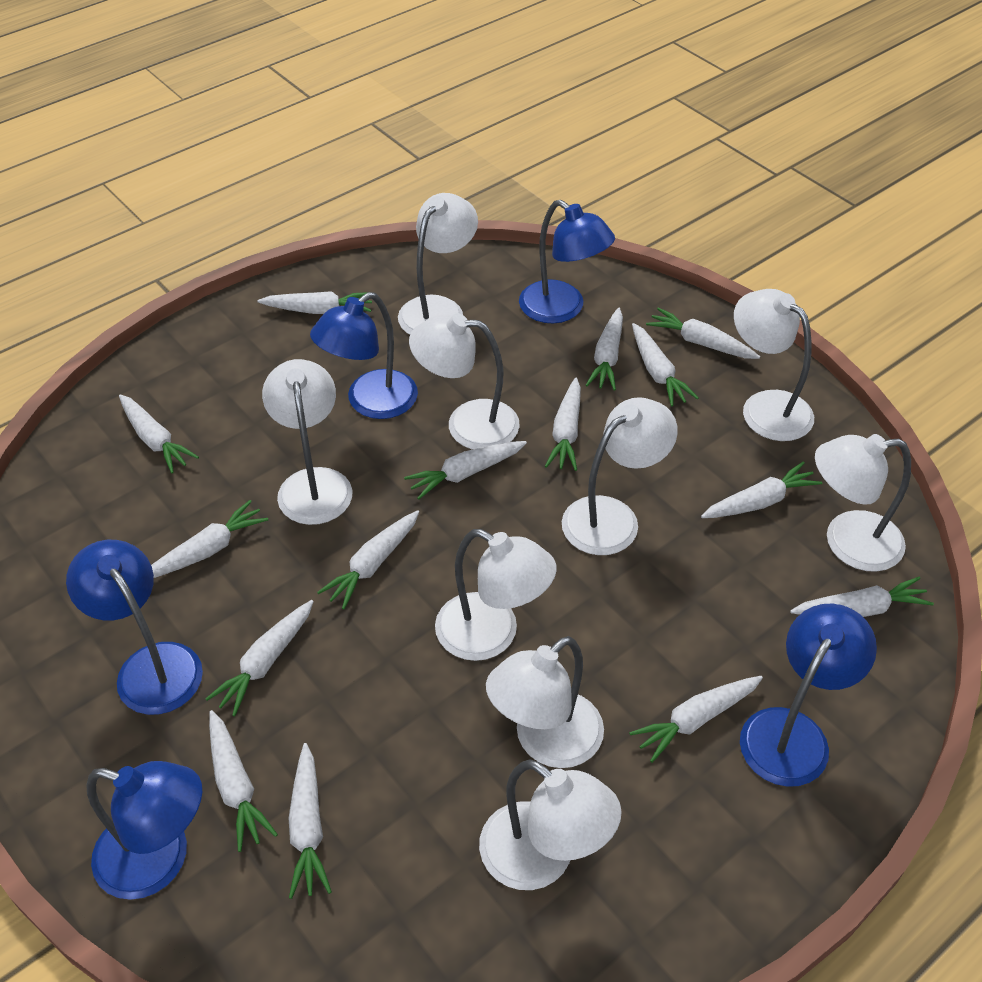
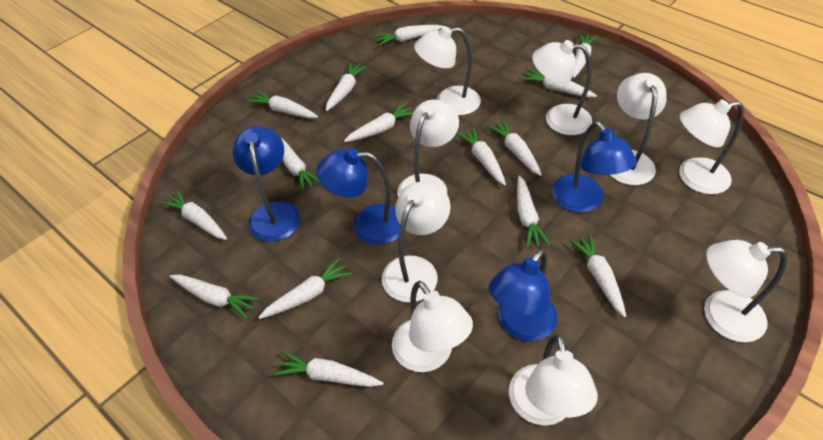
blue lamp: [66,540,203,715] [87,761,202,900] [310,292,418,419] [519,200,615,323] [740,604,877,787] = 5 -> [232,126,300,242] [316,148,400,245] [489,249,558,341] [552,121,637,212] = 4

